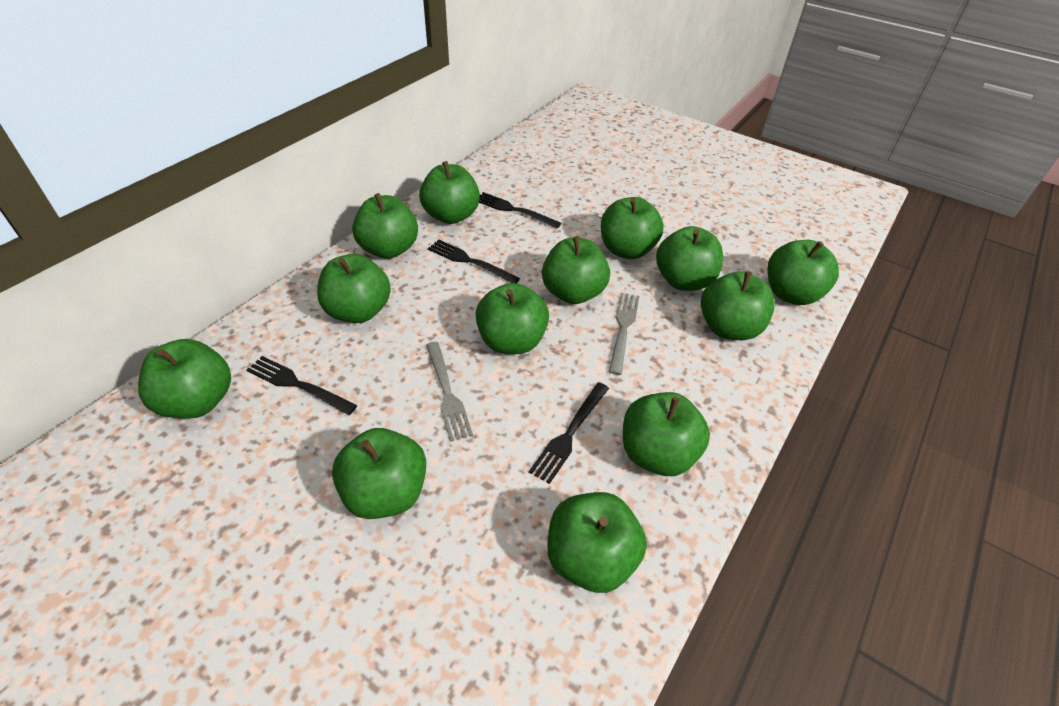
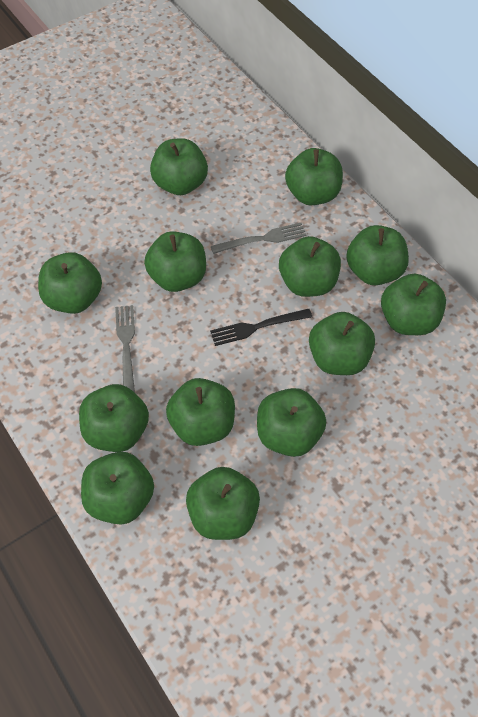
black fork: [247,356,357,415] [428,240,520,283] [479,192,561,228] [529,382,609,484] = 4 -> [210,309,312,346] = 1

